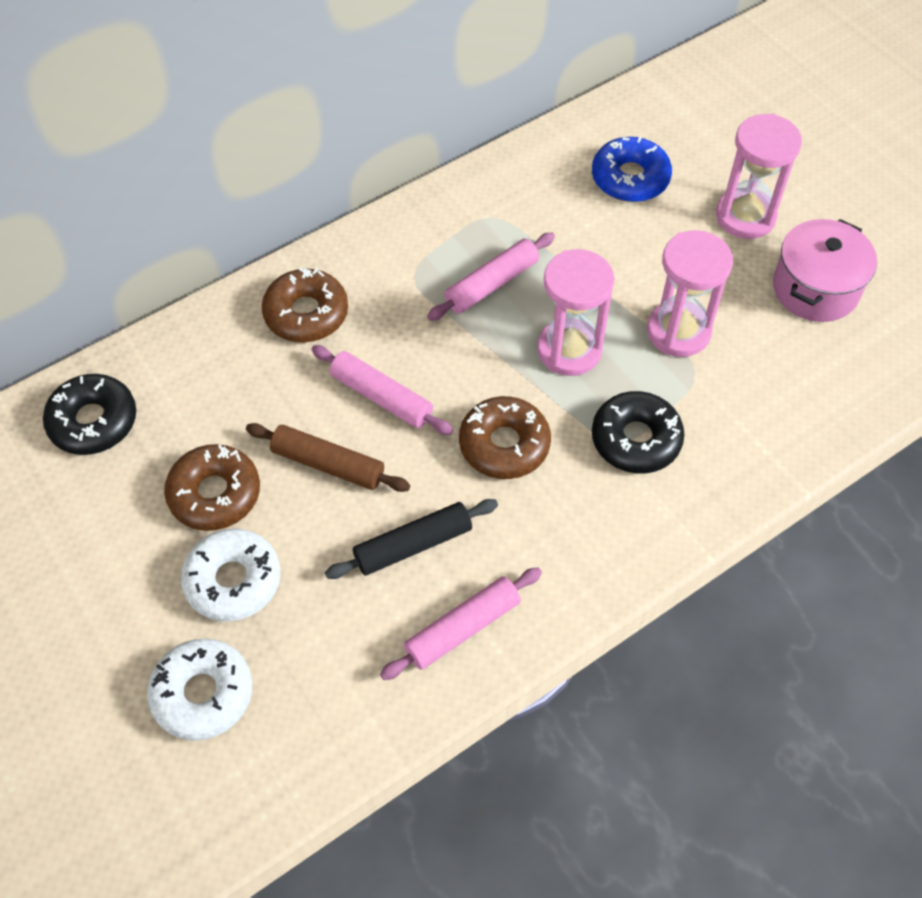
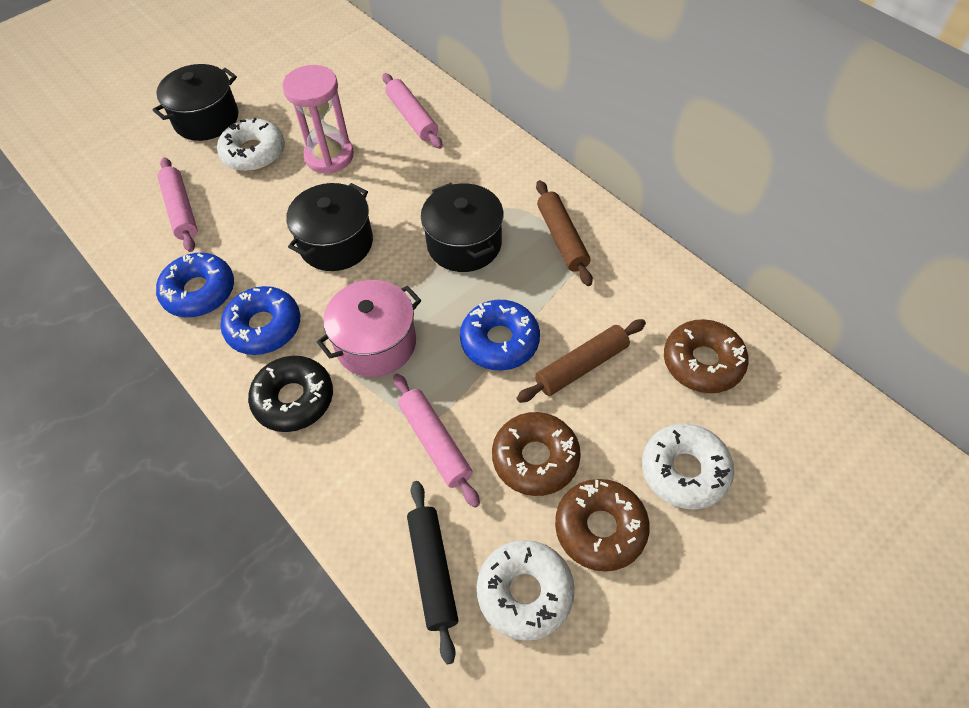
black donut: [43,374,136,455] [592,391,685,473] = 2 -> [248,356,333,432] = 1
black pot: none = 0 -> [153,64,238,141] [286,183,373,271] [421,183,504,272] = 3
blue donut: [592,137,672,202] = 1 -> [156,253,234,317] [220,286,300,355] [460,300,540,371] = 3
brown rolling pin: [246,423,410,492] = 1 -> [517,319,646,403] [536,180,593,286] = 2
pink hourglass: [537,249,614,376] [647,230,733,357] [716,114,802,239] = 3 -> [282,65,354,174] = 1
white donut: [147,639,252,740] [181,529,281,622] = 2 -> [217,118,285,171] [477,540,575,641] [642,424,734,510] = 3

